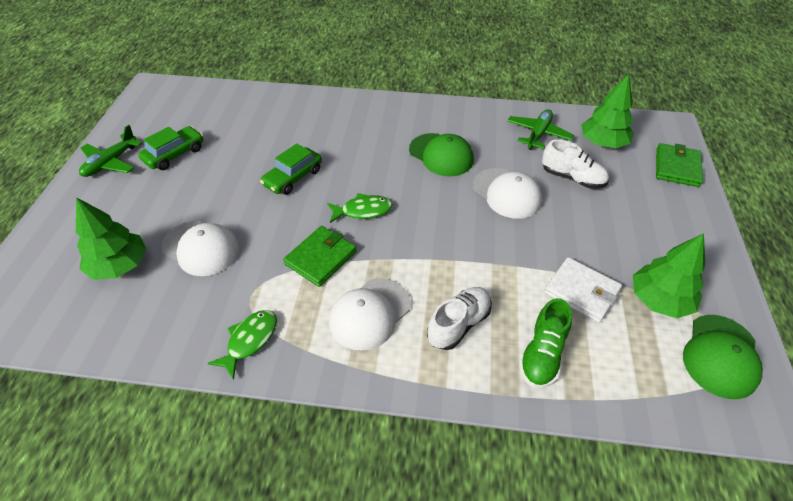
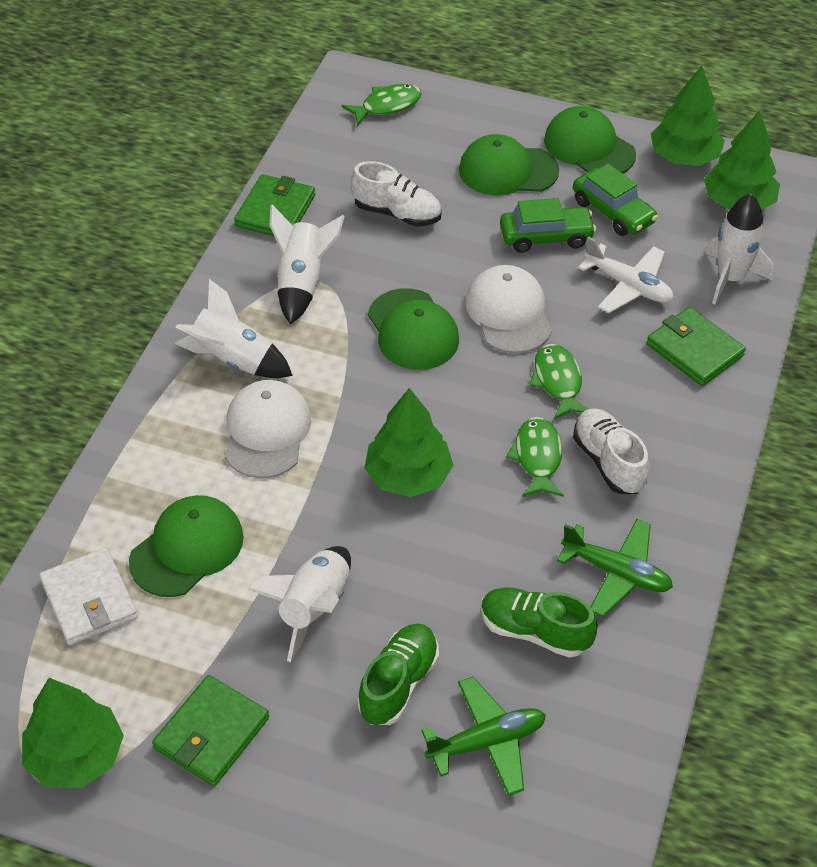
green cap: [409,133,474,176] [683,315,763,399] = 2 -> [129,495,244,597] [368,288,459,370] [459,134,559,196] [544,106,636,174] = 4
green fish: [208,310,277,380] [327,193,392,223] = 2 -> [341,84,422,126] [506,417,564,497] [529,344,588,420] = 3
green shoe: [519,298,572,388] = 1 -> [358,623,439,725] [481,587,598,657] = 2
green tree: [76,197,147,280] [581,74,634,148] [633,233,705,318] = 3 -> [22,678,124,788] [364,388,454,497] [651,66,725,166] [704,110,780,210] = 4
green wallet: [283,226,357,287] [656,143,703,187] = 2 -> [152,675,269,786] [234,174,315,236] [646,307,746,386] = 3
white cap: [161,221,239,276] [329,278,411,351] [473,168,542,219] = 3 -> [225,380,311,478] [465,265,552,353] = 2
white plane: none = 0 -> [578,237,673,313] = 1
white rocket: none = 0 -> [175,279,293,378] [248,546,351,662] [270,205,345,325] [705,193,773,304] = 4

